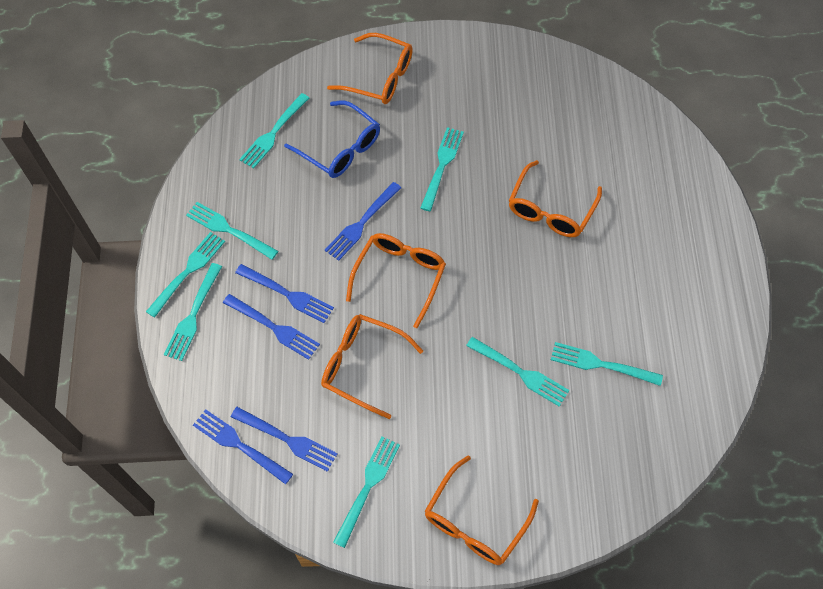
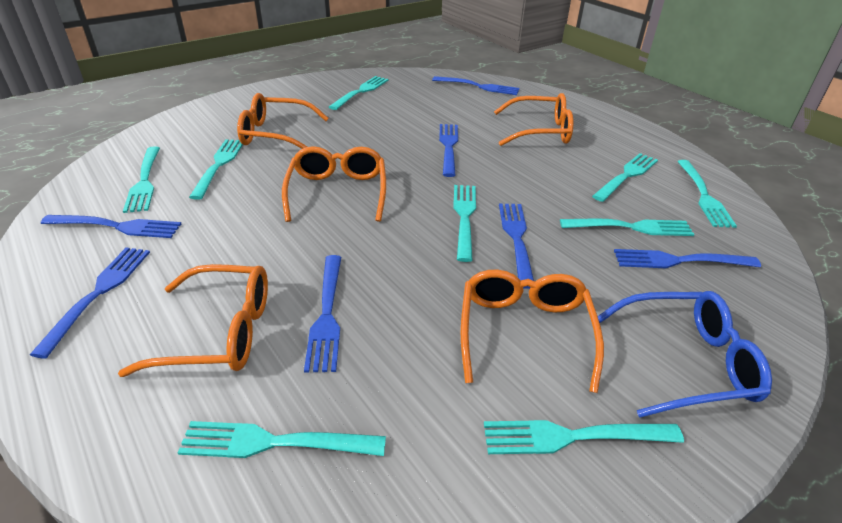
blue fork: [193,409,293,485] [223,294,320,360] [231,407,338,472] [235,264,334,323] [325,182,401,261] = 5 -> [30,247,150,359] [41,215,181,238] [304,255,341,373] [432,76,519,95] [439,124,458,177] [499,203,534,289] [614,249,761,268] = 7
turquoise fork: [146,232,225,318] [164,263,222,361] [186,202,278,260] [239,93,309,169] [333,436,400,548] [421,127,464,211] [466,337,569,407] [551,342,663,386] = 8 -> [123,146,160,213] [178,421,386,458] [189,139,243,200] [329,76,389,110] [453,185,476,262] [484,420,684,454] [560,219,694,236] [592,153,658,202] [677,160,737,228] = 9

